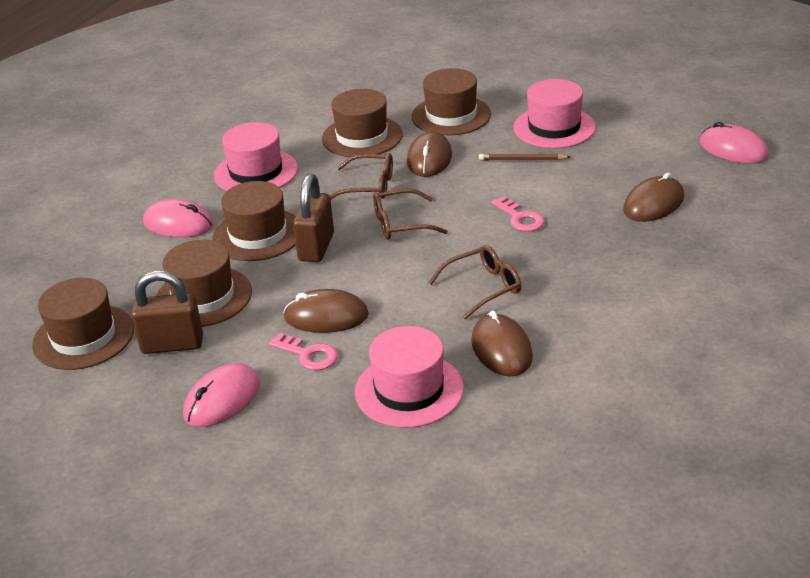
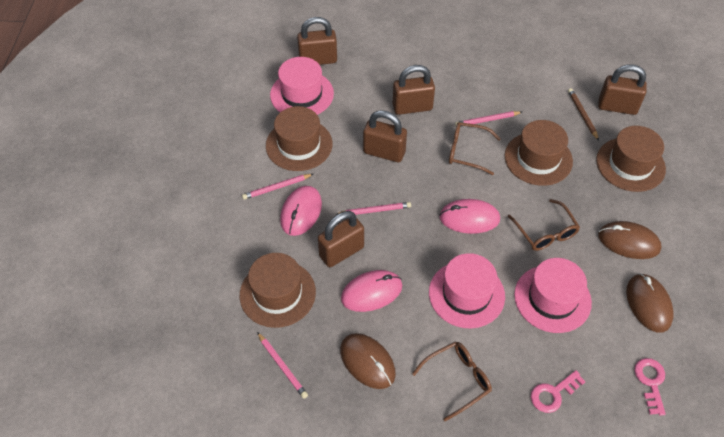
brown hat: [32,278,134,370] [156,240,252,327] [212,181,296,261] [322,89,403,157] [412,68,491,135] = 5 -> [240,253,316,328] [266,106,332,171] [505,120,573,186] [596,126,666,192] = 4
brown mouse: [283,289,369,333] [407,131,452,177] [471,310,533,376] [623,173,684,222] = 4 -> [340,333,396,389] [598,221,662,259] [626,273,674,333] = 3
brown padlock: [131,271,203,354] [293,174,334,262] = 2 -> [297,17,337,65] [318,211,364,267] [363,110,407,162] [393,65,435,115] [598,64,647,115] = 5
pink pencil: none = 0 -> [242,174,313,200] [257,332,308,399] [335,202,411,215] [455,111,522,127] = 4

